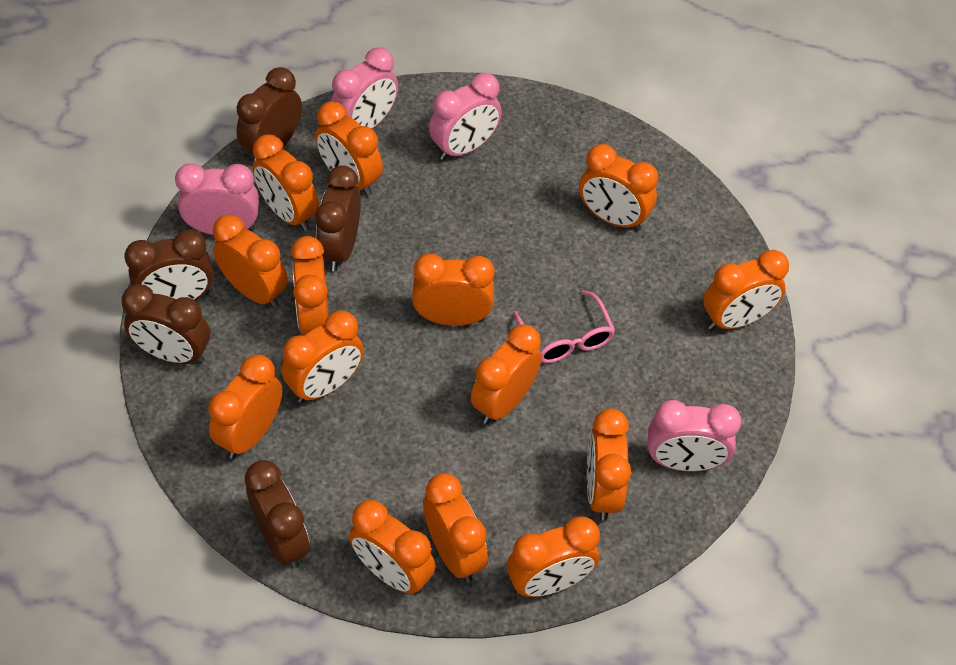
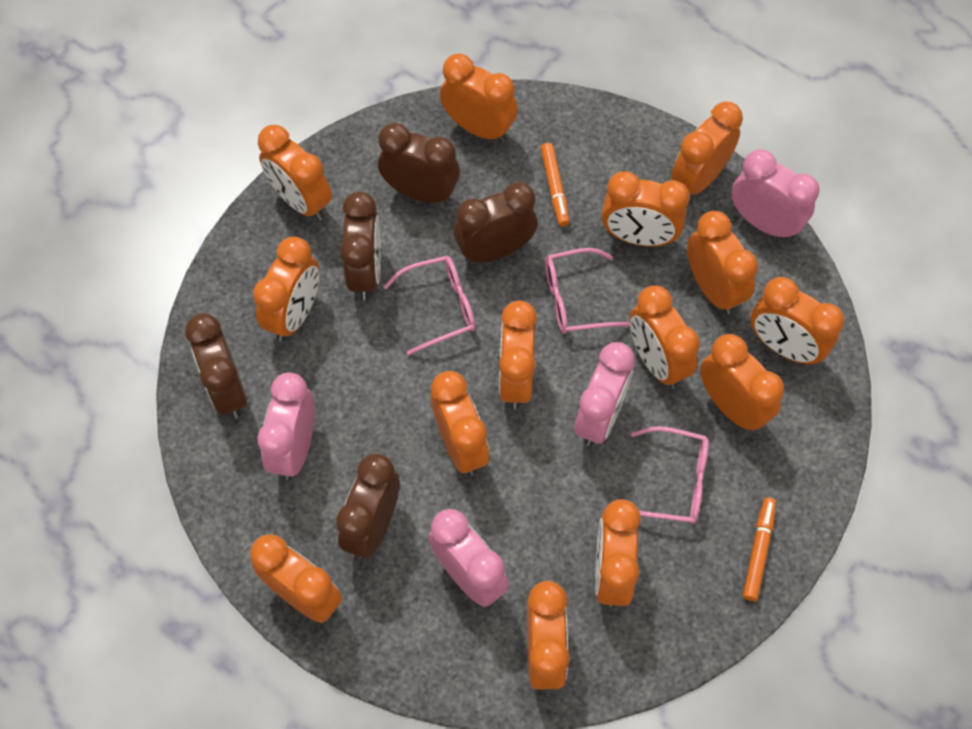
orange marker: none = 0 -> [541,143,570,227] [743,497,776,601] = 2
pink glasses: [513,290,615,363] = 1 -> [383,256,476,355] [545,248,630,334] [631,426,709,524] = 3

